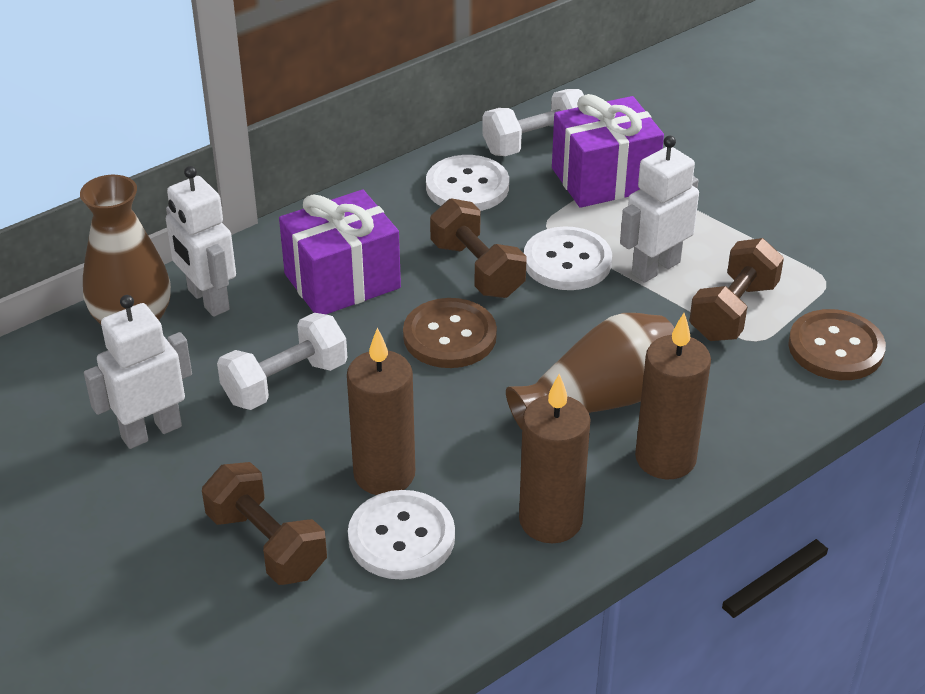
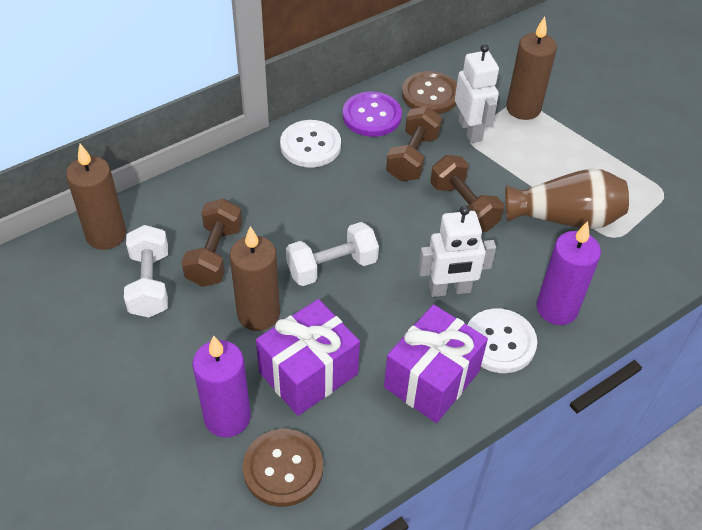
brown vase: [80,175,171,324] [506,313,674,430] = 2 -> [505,169,629,229] = 1
purple button: none = 0 -> [343,92,402,137] = 1
purple candle: none = 0 -> [192,336,251,437] [536,221,601,325] = 2
white button: [348,490,455,580] [426,155,509,211] [524,226,612,290] = 3 -> [280,120,341,168] [467,308,537,373] = 2
white robot: [84,295,192,449] [166,166,236,317] [620,136,699,283] = 3 -> [418,205,496,297] [455,44,499,143] = 2

